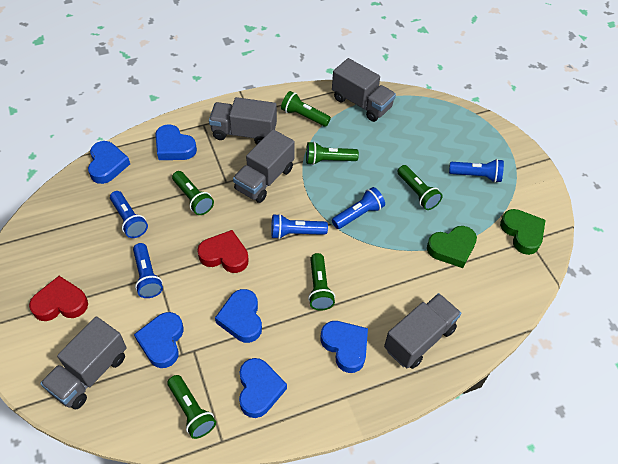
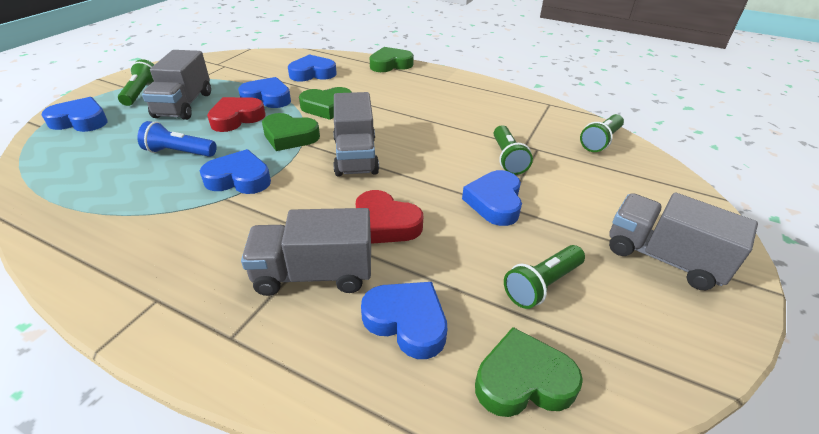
blue flashlight: [110,191,148,238] [133,243,163,298] [271,214,328,239] [332,187,385,229] [449,159,504,183] = 5 -> [137,121,217,157] = 1
green flashlight: [168,375,216,439] [172,171,214,215] [281,91,331,127] [306,142,359,165] [308,253,335,310] [398,165,443,210] = 6 -> [118,59,154,106] [494,125,533,175] [504,245,585,309] [580,114,624,152] = 4
green heart: [427,226,477,268] [500,209,546,255] = 2 -> [262,113,320,151] [299,87,352,120] [370,47,414,72] [475,327,583,417] = 4
grey truck: [40,316,127,409] [209,97,277,144] [233,129,295,203] [332,58,396,122] [384,293,461,369] = 5 -> [142,50,211,120] [241,208,371,296] [333,92,379,177] [609,193,758,290] = 4

